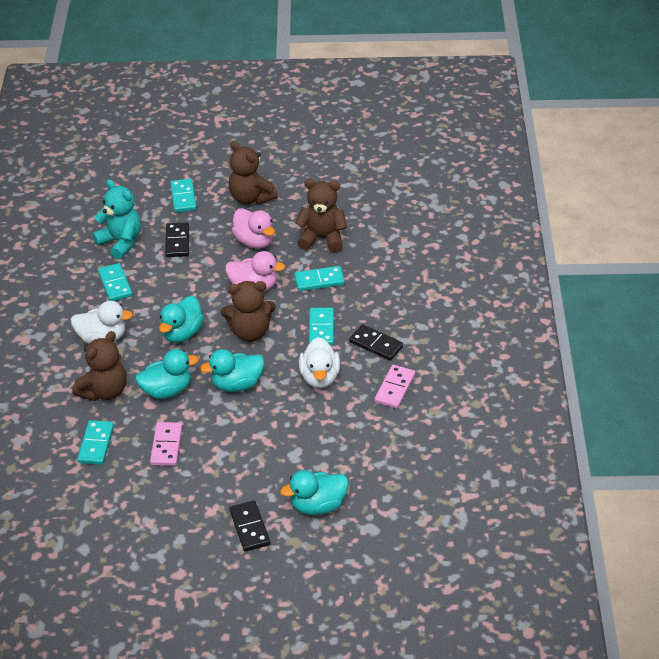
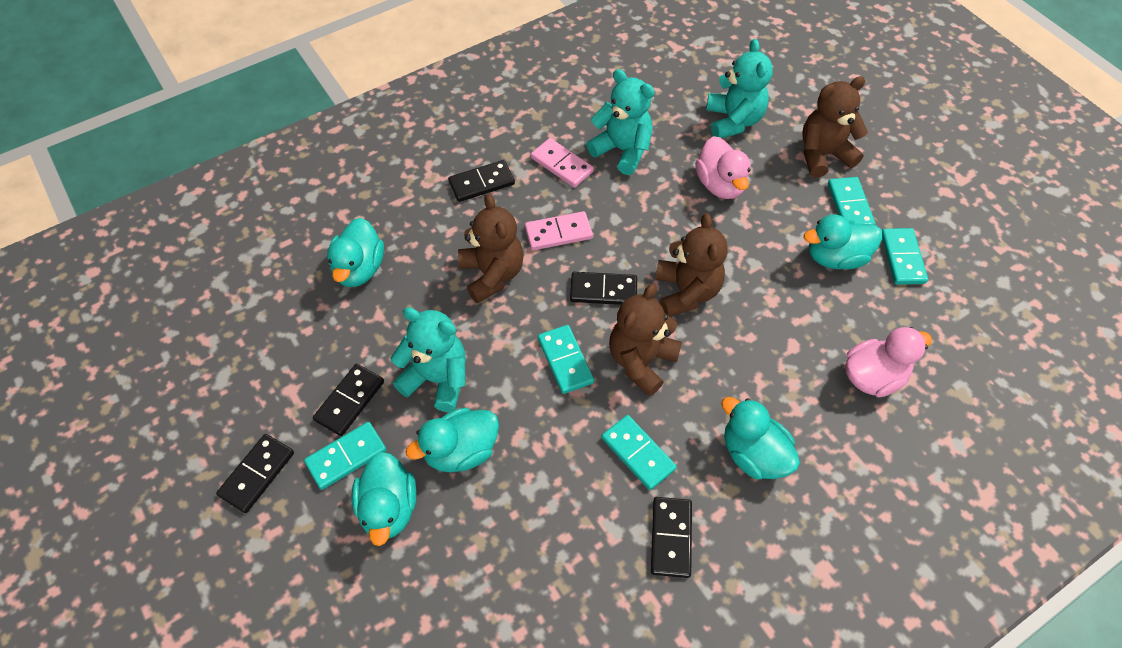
black domino: [165,222,189,257] [229,500,270,552] [349,324,403,361] = 3 -> [216,434,294,513] [313,364,384,436] [448,160,515,202] [570,272,637,305] [651,497,692,578] = 5
turquoise duck: [135,349,199,399] [159,296,204,343] [200,349,264,392] [280,470,349,515] = 4 -> [327,218,384,287] [352,452,417,546] [406,408,499,473] [721,397,800,479] [804,214,882,269] = 5
turquoise teddy bear: [92,179,141,259] = 1 -> [391,307,466,412] [586,69,655,175] [706,39,773,138] = 3
white duck: [71,301,133,344] [299,337,340,388] = 2 -> none = 0

